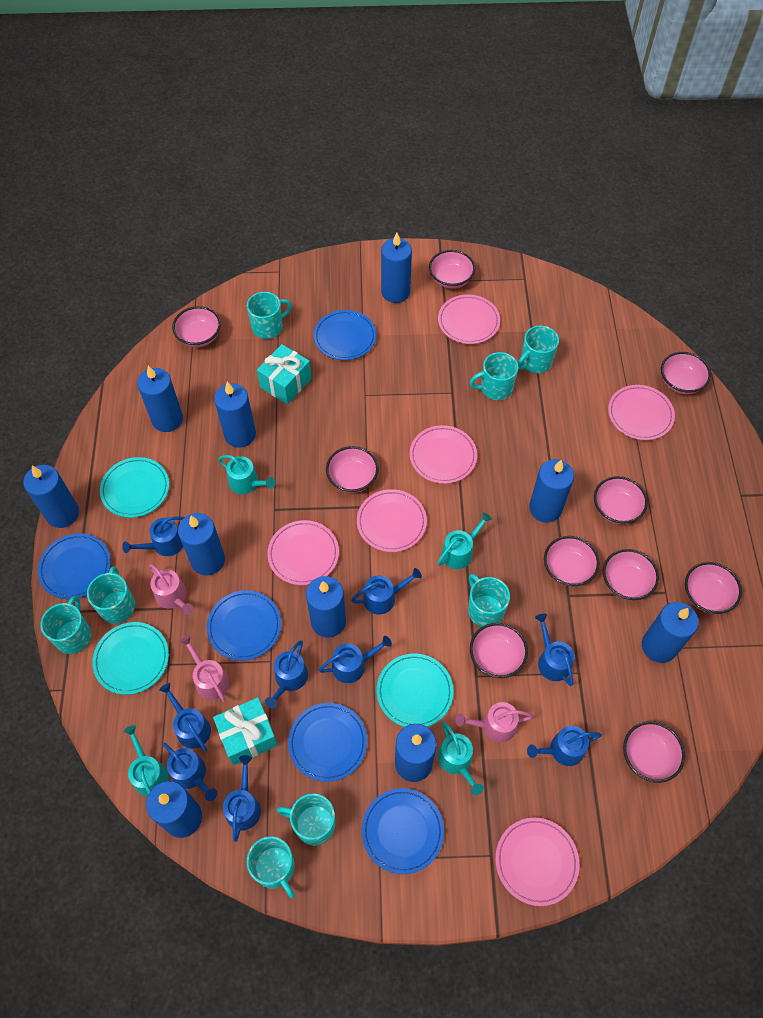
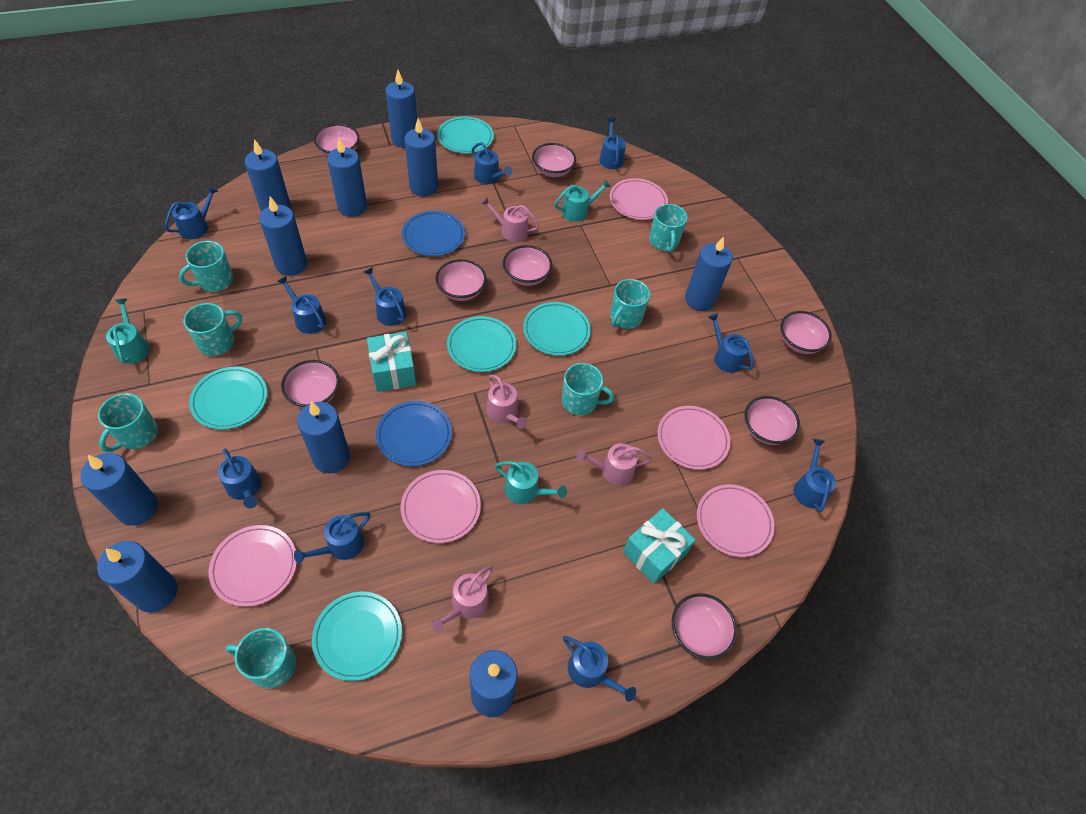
blue plate: [38,533,111,599] [207,590,281,661] [288,703,367,782] [314,310,376,360] [362,788,444,874] = 5 -> [376,401,452,466] [402,211,465,256] = 2
blue watering can: [122,517,185,556] [159,683,211,752] [163,743,218,801] [223,755,261,842] [265,640,308,708] [319,636,392,683] [351,568,422,615] [527,726,602,766] [535,614,574,686] = 9 -> [165,186,218,239] [218,448,261,508] [277,276,326,334] [294,512,371,564] [364,267,406,326] [471,142,512,184] [563,636,636,702] [599,117,626,169] [708,313,754,373] [794,439,836,512] = 10
pink bowl: [172,306,221,347] [326,446,379,493] [429,250,475,289] [470,623,528,678] [544,536,600,587] [594,476,648,524] [603,549,659,600] [623,721,685,783] [661,352,711,394] [685,562,742,614] = 10 -> [281,360,340,408] [314,124,359,156] [435,259,487,301] [503,245,552,286] [532,143,576,177] [672,593,737,660] [745,396,800,445] [781,311,832,354] = 8
pink plate: [267,520,339,585] [357,489,427,552] [410,425,477,484] [438,295,500,344] [495,818,579,906] [608,385,675,440] = 6 -> [208,525,297,607] [401,470,481,543] [610,178,668,220] [657,406,730,470] [697,484,775,557] = 5
pink watering can: [149,564,193,615] [180,635,229,702] [456,702,534,743] = 3 -> [431,566,493,632] [480,197,539,242] [486,375,528,429] [577,443,652,485] = 4
turquoise mug: [41,596,92,654] [87,566,135,624] [247,292,292,339] [247,836,295,898] [277,793,335,846] [468,574,510,627] [470,352,518,400] [518,325,559,373] = 8 -> [98,393,158,452] [179,241,234,292] [183,303,242,356] [226,628,296,689] [562,363,614,415] [610,279,650,329] [649,204,688,253] = 7
turquoise plate: [92,622,169,695] [100,457,169,518] [377,653,454,727] = 3 -> [189,367,267,430] [312,592,402,681] [437,116,494,154] [447,316,516,372] [523,302,591,356] = 5
turquoise watering can: [124,725,168,797] [218,455,276,494] [437,512,492,569] [438,722,484,795] = 4 -> [106,298,150,364] [495,461,567,504] [554,179,611,222] = 3

